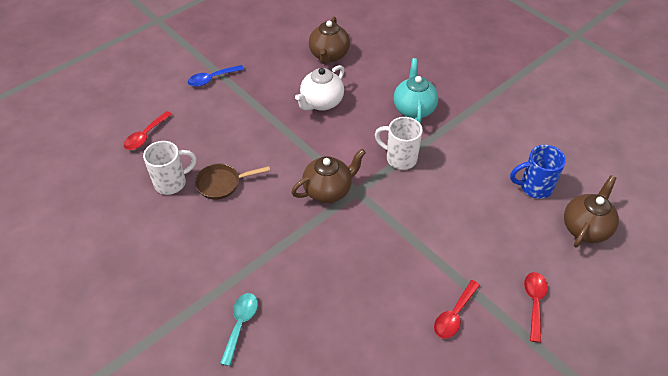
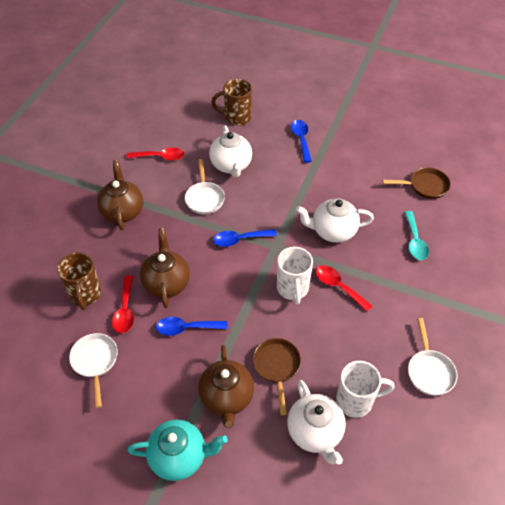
blue mug: [510,145,566,199] = 1 -> none = 0
blue spoon: [188,65,244,87] = 1 -> [156,317,227,336] [213,229,277,247] [291,120,312,163] = 3
brown mug: none = 0 -> [57,252,102,310] [211,79,252,126] = 2
brown pan: [195,163,270,200] = 1 -> [253,338,301,415] [383,167,451,199] = 2
white pan: none = 0 -> [69,333,118,408] [185,159,225,215] [408,318,457,396] = 3
white teapot: [295,65,344,111] = 1 -> [209,125,252,177] [287,380,346,464] [296,198,374,243] = 3

